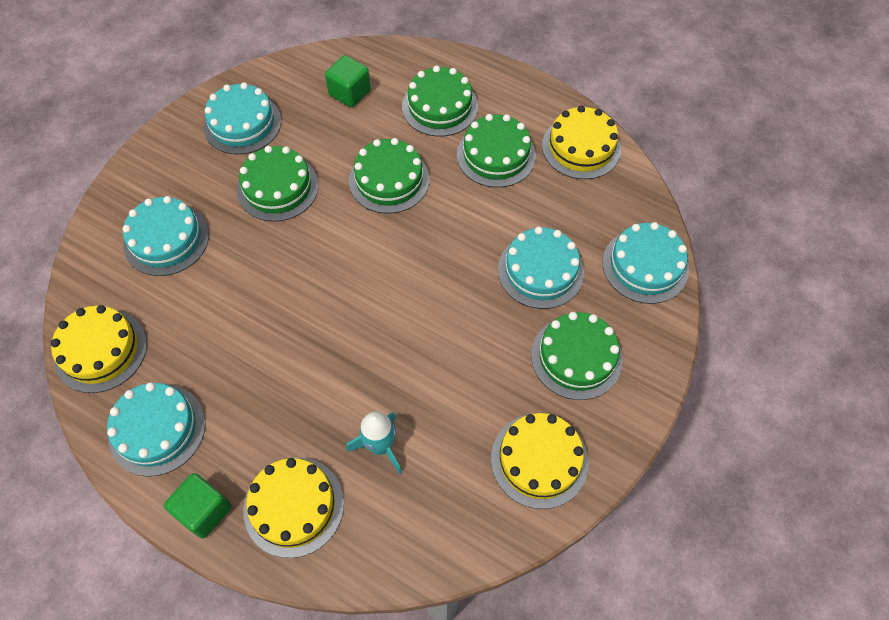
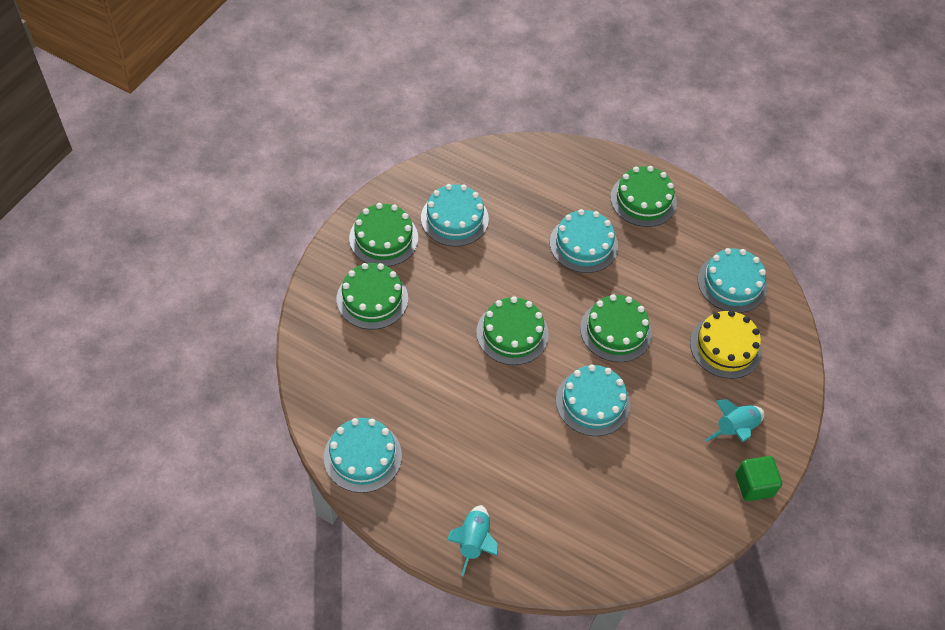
green cube: [164,473,232,538] [325,55,371,107] = 2 -> [736,456,782,501] = 1
turquoise rocket: [346,412,402,474] = 1 -> [447,505,498,576] [705,399,765,442] = 2
yellow cake: [51,305,147,393] [243,457,344,558] [491,413,589,509] [542,106,621,179] = 4 -> [690,310,762,379] = 1

